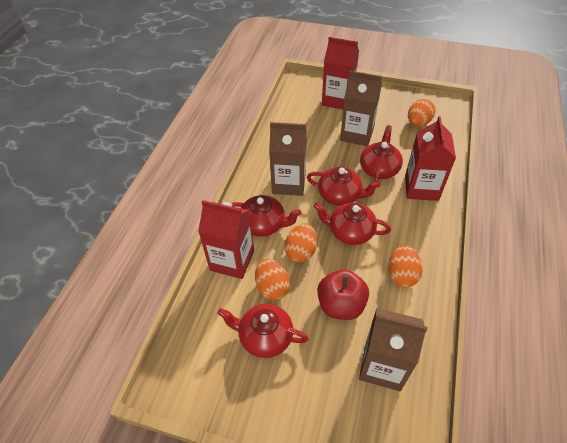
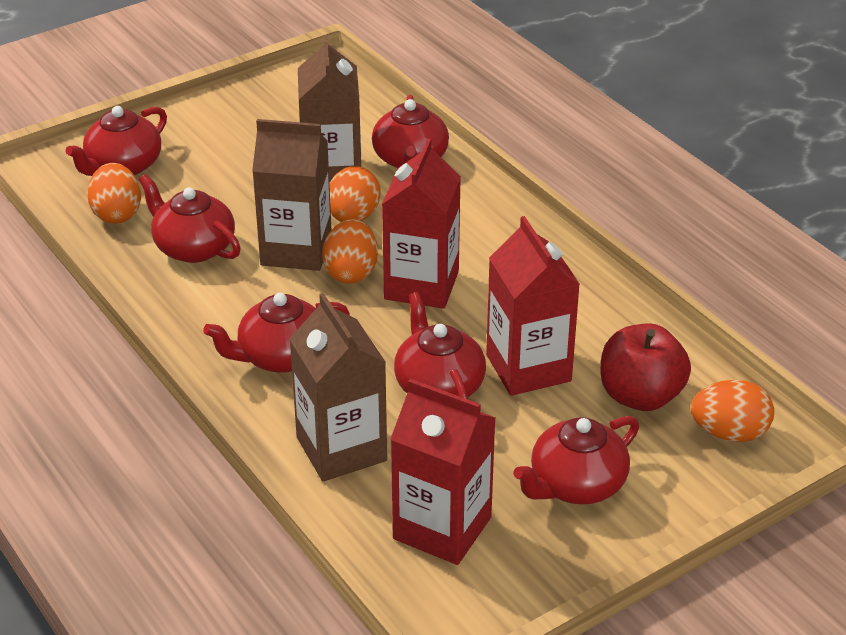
red teapot: [218,304,309,358] [232,195,302,237] [307,167,381,206] [314,202,391,245] [360,125,403,182] = 5 -> [66,106,167,176] [139,174,241,263] [203,293,350,373] [372,95,449,168] [394,292,486,399] [513,416,639,504] = 6

